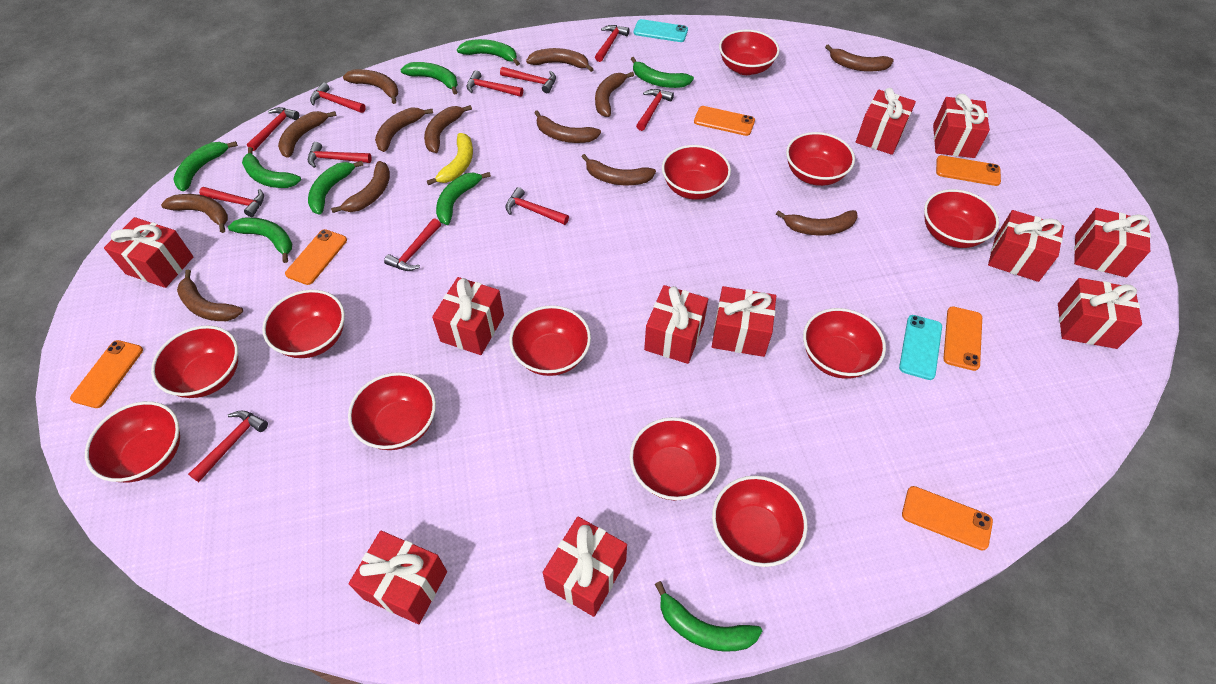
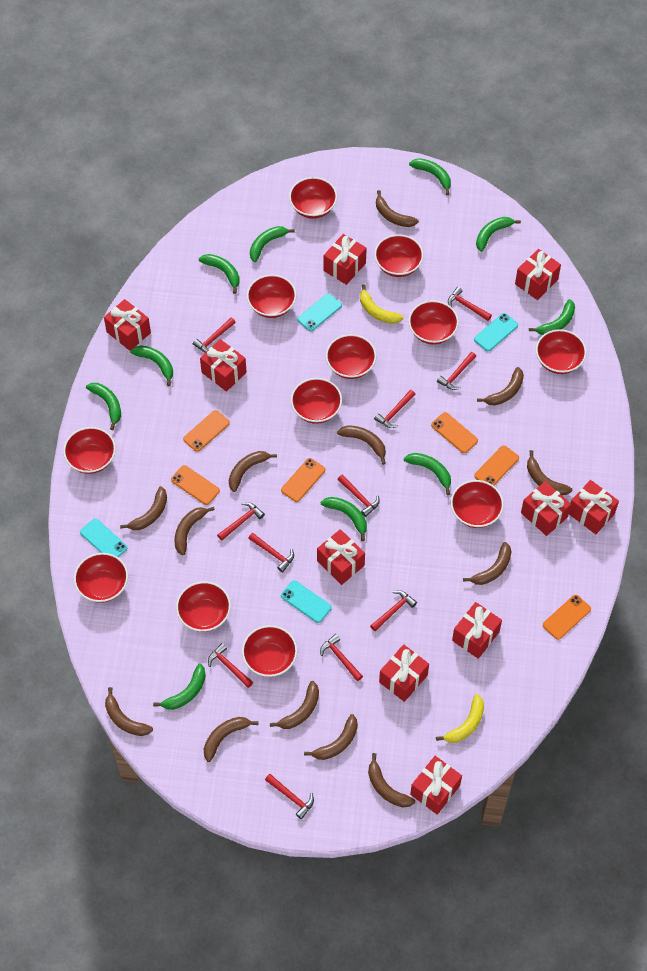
green banana: [173,141,238,191] [228,217,292,263] [242,147,301,188] [308,161,363,215] [401,62,458,95] [436,172,491,225] [457,39,520,66] [631,57,694,88] [655,581,762,652] = 9 -> [86,383,121,430] [130,345,173,386] [153,664,206,710] [199,254,240,294] [250,226,295,262] [321,497,367,541] [404,453,451,495] [409,158,451,195] [476,217,521,252] [529,299,575,335] = 10
red gift: [104,217,193,288] [349,531,447,624] [432,277,504,355] [542,517,627,617] [644,285,708,364] [712,286,776,357] [856,88,916,155] [933,94,990,158] [988,210,1064,282] [1058,278,1142,349] [1074,208,1151,277] = 11 -> [104,299,151,351] [200,339,247,392] [317,529,365,585] [323,234,367,285] [379,644,429,702] [410,756,462,815] [452,602,502,659] [515,249,561,300] [521,481,571,536] [569,480,619,534] = 10
turquoise phone: [634,19,688,42] [899,315,942,380] = 2 -> [80,518,127,558] [281,580,332,623] [297,293,342,331] [474,313,518,352] = 4
yellow banana: [427,133,473,185] = 1 -> [360,284,404,324] [436,694,484,743] = 2

